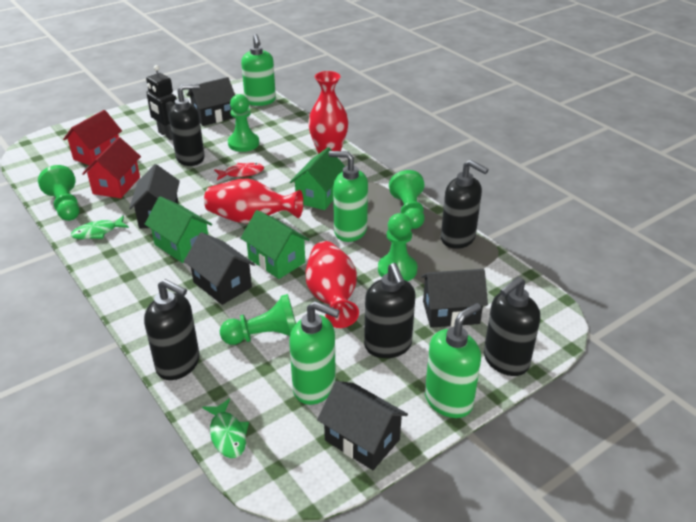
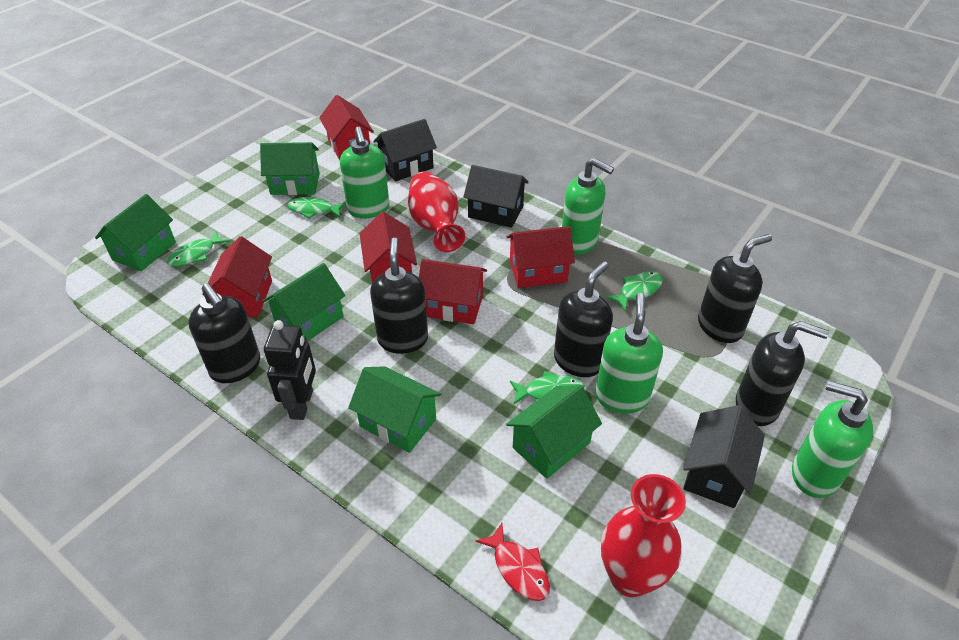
black house: [129,164,180,228] [184,232,255,305] [187,77,235,126] [317,381,408,470] [421,269,488,328] = 5 -> [373,119,437,181] [463,165,529,228] [683,405,765,508] = 3
green fish: [71,216,129,239] [202,398,249,458] = 2 -> [167,230,229,267] [287,197,346,219] [510,371,585,405] [606,271,663,311] = 4
green house: [145,196,212,263] [241,210,310,279] [290,147,345,210] = 3 -> [95,194,176,271] [260,142,320,195] [263,263,345,341] [348,366,441,453] [506,385,602,479] = 5
green pawn: [38,165,80,221] [220,294,296,345] [228,94,259,152] [378,213,417,281] [389,170,425,229] = 5 -> none = 0
red house: [63,110,122,167] [82,137,141,198] = 2 -> [202,236,272,318] [319,95,374,160] [360,212,417,283] [419,259,487,324] [507,226,575,288] = 5
red vase: [204,178,303,224] [305,241,359,328] [308,71,349,154] = 3 -> [408,172,465,252] [601,474,686,598] = 2

